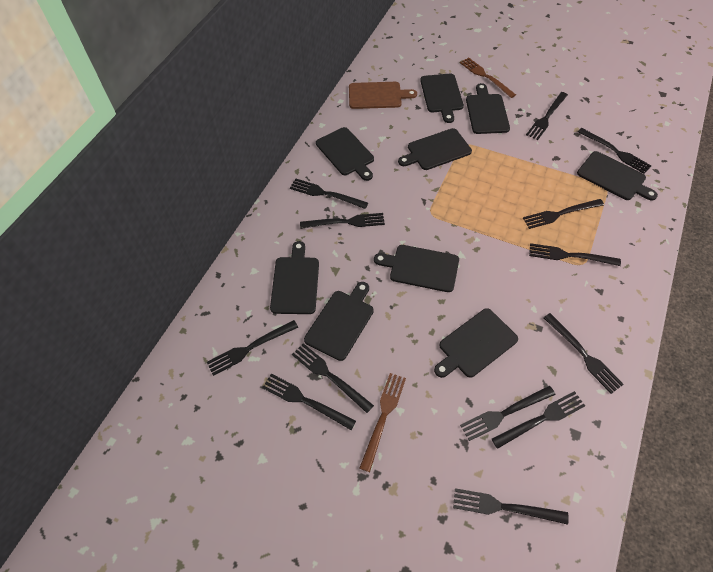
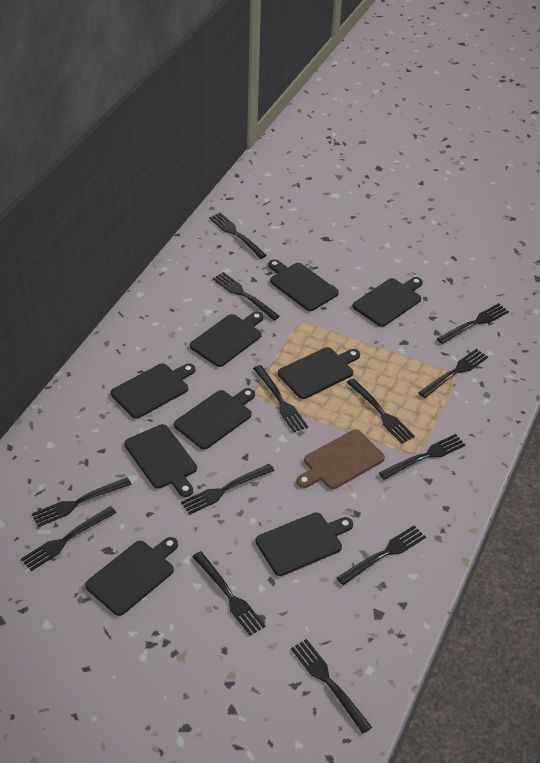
brown fork: [359,373,406,472] [460,57,516,98] = 2 -> none = 0

